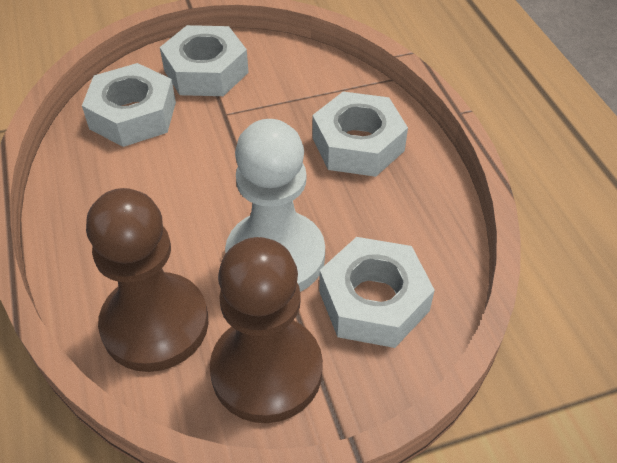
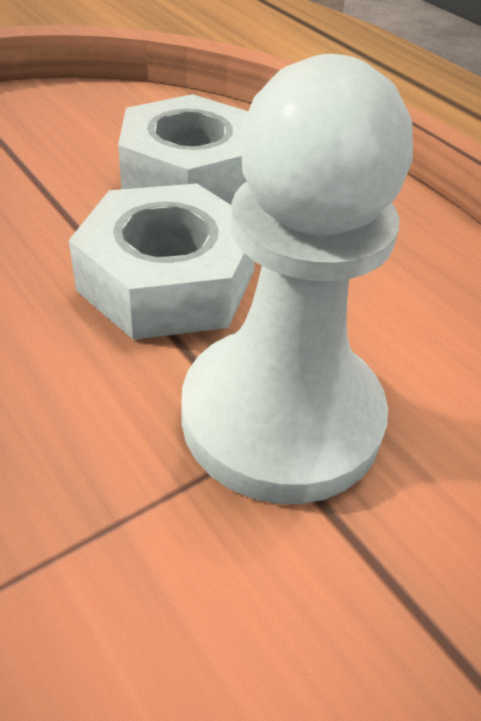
brown pawn: [86,188,209,372] [210,237,323,423] = 2 -> none = 0
white nut: [82,63,176,147] [160,25,249,96] [312,92,408,177] [319,237,435,348] = 4 -> [69,183,255,340] [118,94,248,205] = 2

